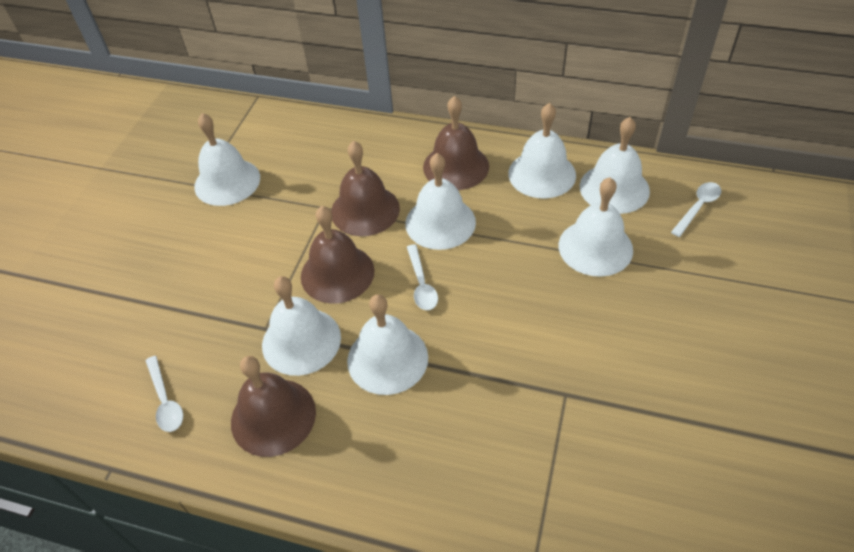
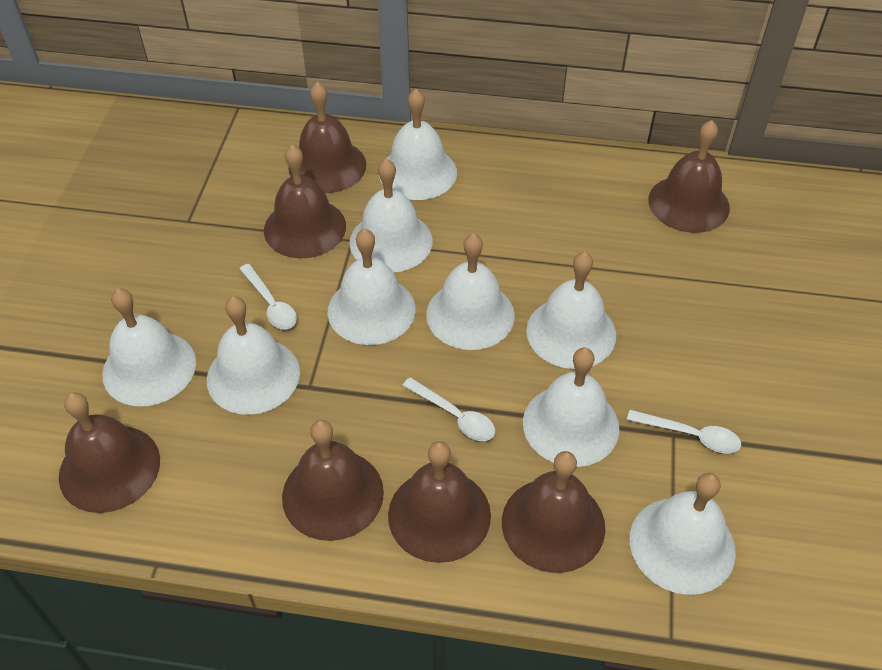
brown bell: [231,356,316,457] [301,206,374,304] [331,141,400,236] [423,96,489,190] = 4 -> [59,392,160,513] [264,145,346,258] [282,420,384,541] [288,82,366,193] [388,441,491,563] [502,451,605,573] [648,120,730,233] = 7
white bell: [194,113,260,206] [262,276,341,376] [347,294,428,395] [405,153,476,250] [508,103,576,198] [559,177,633,277] [580,117,650,214] = 7 -> [102,289,196,406] [207,296,300,415] [327,229,415,345] [349,158,433,273] [379,89,457,200] [426,233,515,350] [523,348,619,467] [526,252,616,369] [630,473,736,595] = 9

